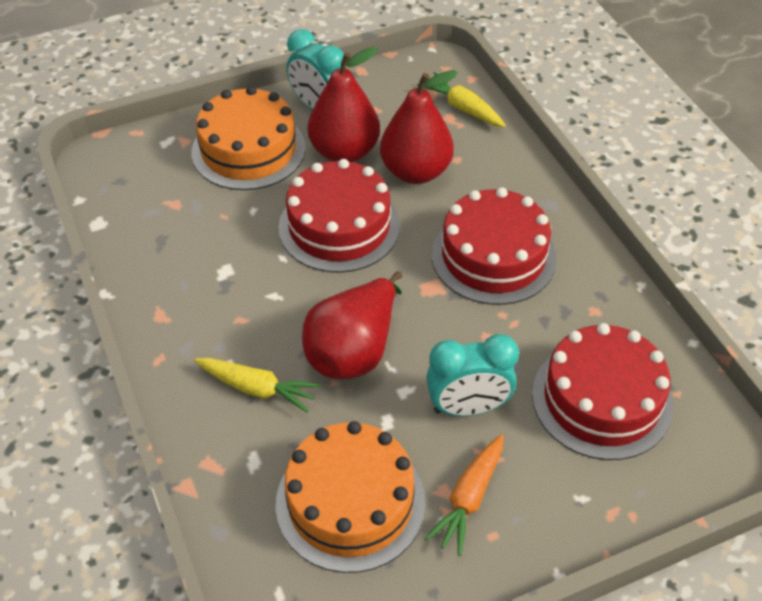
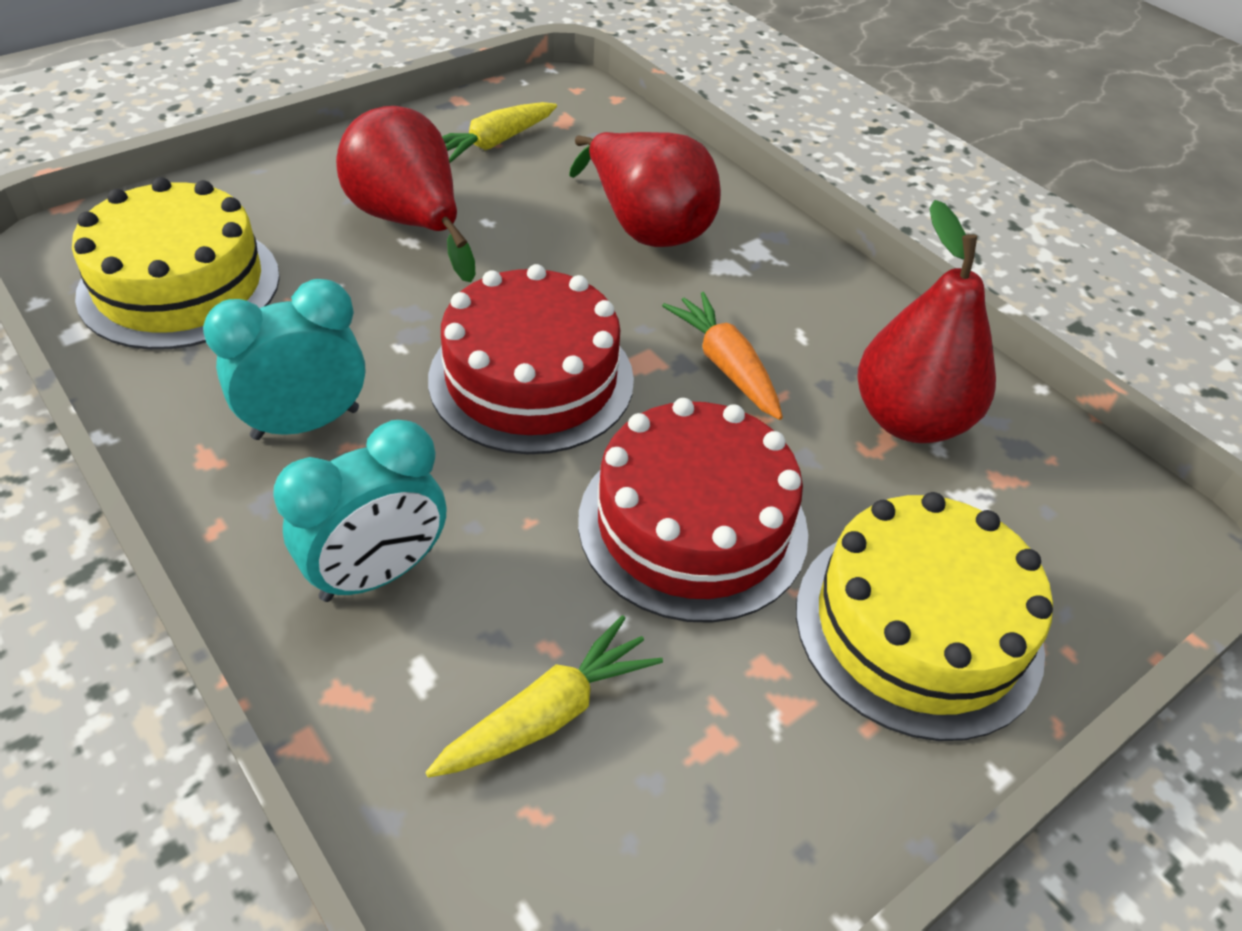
orange cake: [191,86,306,190] [276,421,426,573] = 2 -> none = 0
red cake: [278,159,400,273] [432,187,557,305] [532,323,673,460] = 3 -> [428,264,634,454] [578,398,808,623] = 2
yellow cake: none = 0 -> [72,177,280,350] [796,492,1053,741] = 2

